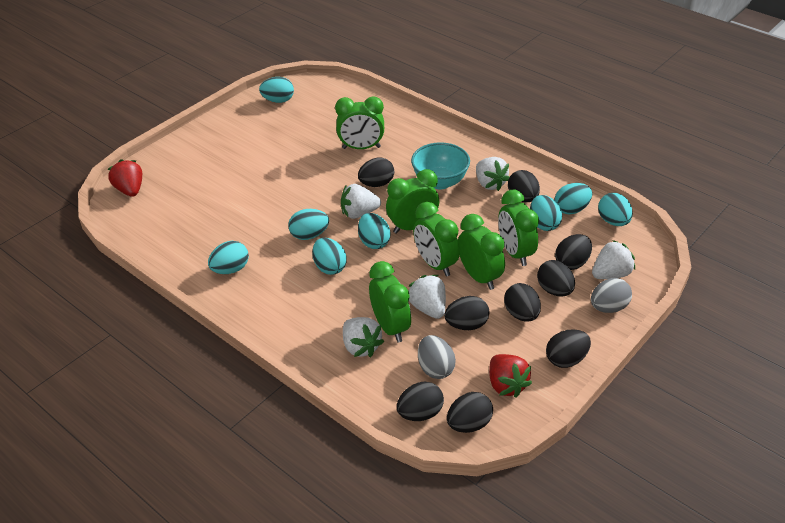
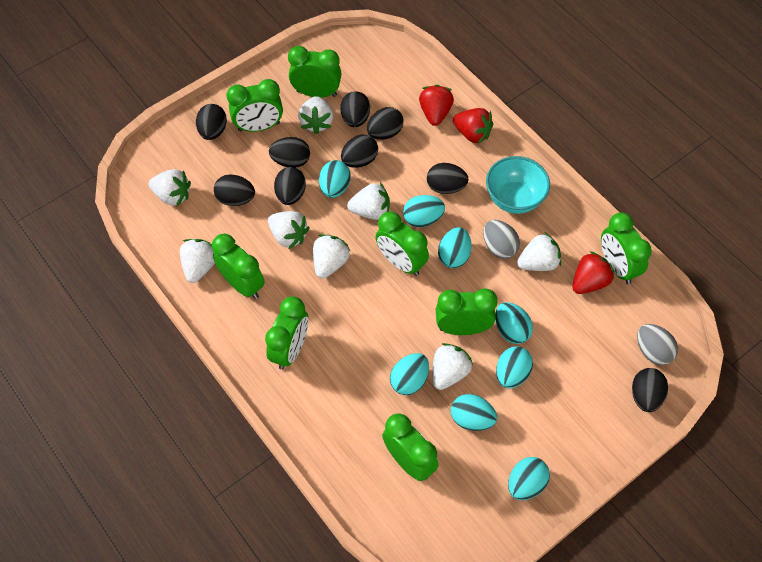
green clock: [335,96,384,149] [369,261,411,342] [386,169,439,234] [413,202,460,276] [458,214,505,290] [498,189,539,266] = 6 -> [212,234,265,299] [227,79,283,132] [265,297,308,370] [288,46,341,98] [375,211,429,276] [382,413,439,481] [436,288,498,335] [601,213,652,284] = 8
red strawberry: [108,159,142,197] [489,354,532,398] = 2 -> [419,85,454,126] [453,108,493,144] [573,251,615,294] = 3
white strawberry: [341,184,381,219] [343,317,384,357] [409,275,446,319] [476,157,510,191] [592,240,635,279] = 5 -> [148,169,191,206] [180,239,215,283] [268,211,310,249] [298,96,333,134] [313,234,350,278] [347,182,390,220] [433,343,473,390] [517,232,561,271] = 8

